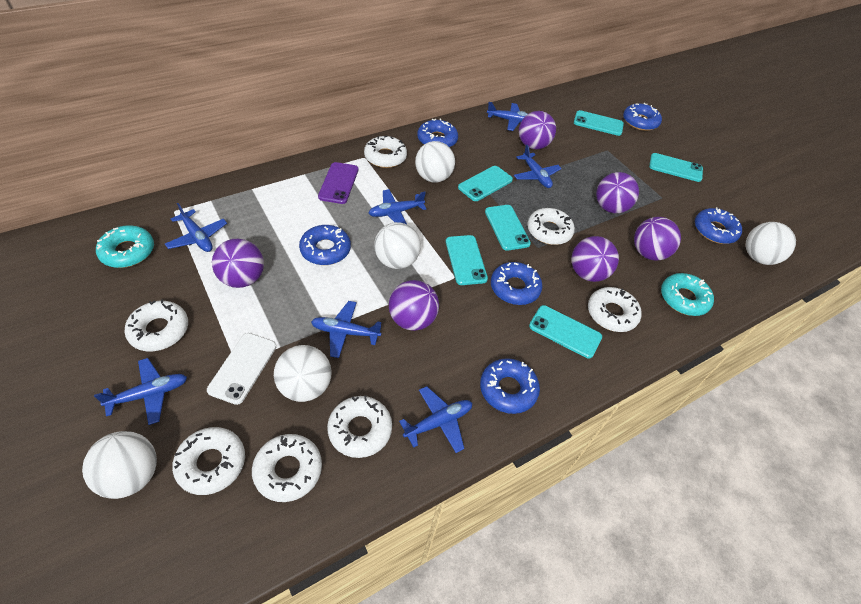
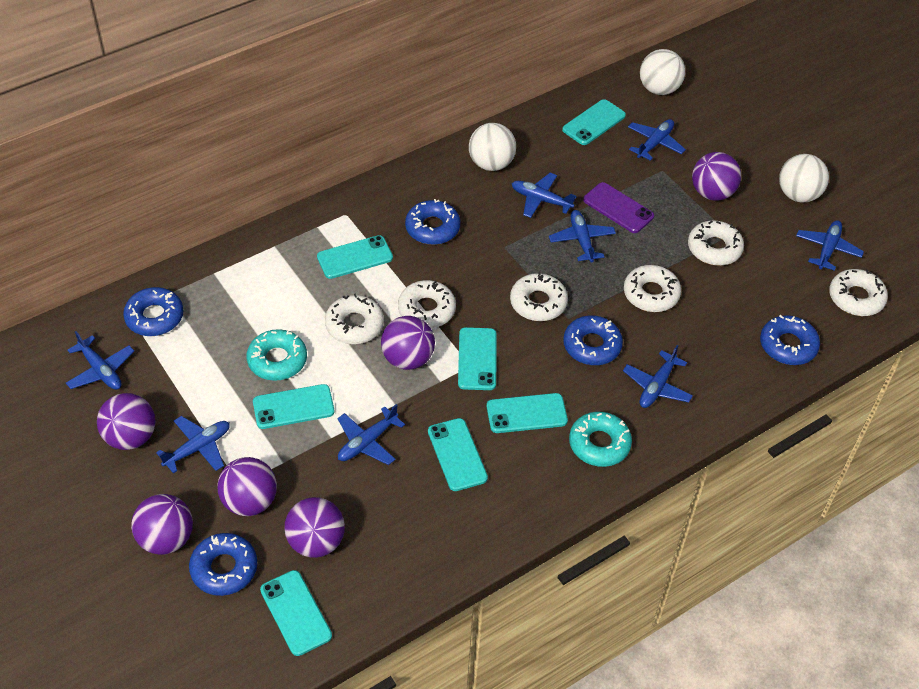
blue donut: [299,225,351,265] [417,119,458,147] [480,358,540,414] [491,262,542,305] [623,103,662,131] [695,207,742,244] = 6 -> [123,287,184,336] [189,533,257,596] [405,199,460,245] [563,315,623,365] [760,315,820,365] = 5
blue plane: [94,358,187,425] [165,203,227,252] [311,301,382,358] [369,189,426,224] [399,386,472,453] [487,102,528,131] [514,145,562,188] = 7 -> [66,331,134,390] [156,416,230,473] [338,404,405,465] [512,173,577,218] [549,210,616,263] [623,345,693,408] [628,119,686,161] [796,220,864,271] = 8
turquoise phone: [446,235,488,285] [458,166,513,201] [485,205,531,251] [529,305,602,358] [574,110,624,136] [649,153,703,182] = 6 -> [253,384,334,429] [260,570,332,656] [317,235,393,279] [428,418,488,491] [458,327,497,390] [487,393,568,433] [562,99,626,145] = 7
white ball: [82,431,157,499] [274,345,332,402] [374,222,421,269] [415,141,455,183] [746,222,796,265] = 5 -> [469,123,516,171] [640,49,685,95] [779,154,829,203] = 3
white donut: [124,299,188,351] [172,427,245,495] [252,434,322,502] [327,396,392,458] [364,136,407,168] [527,208,575,245] [588,287,642,332] = 7 -> [325,293,384,344] [398,280,456,328] [510,272,568,321] [624,265,681,312] [688,220,744,266] [829,269,888,316] = 6
white phone: [207,333,276,405] = 1 -> none = 0

